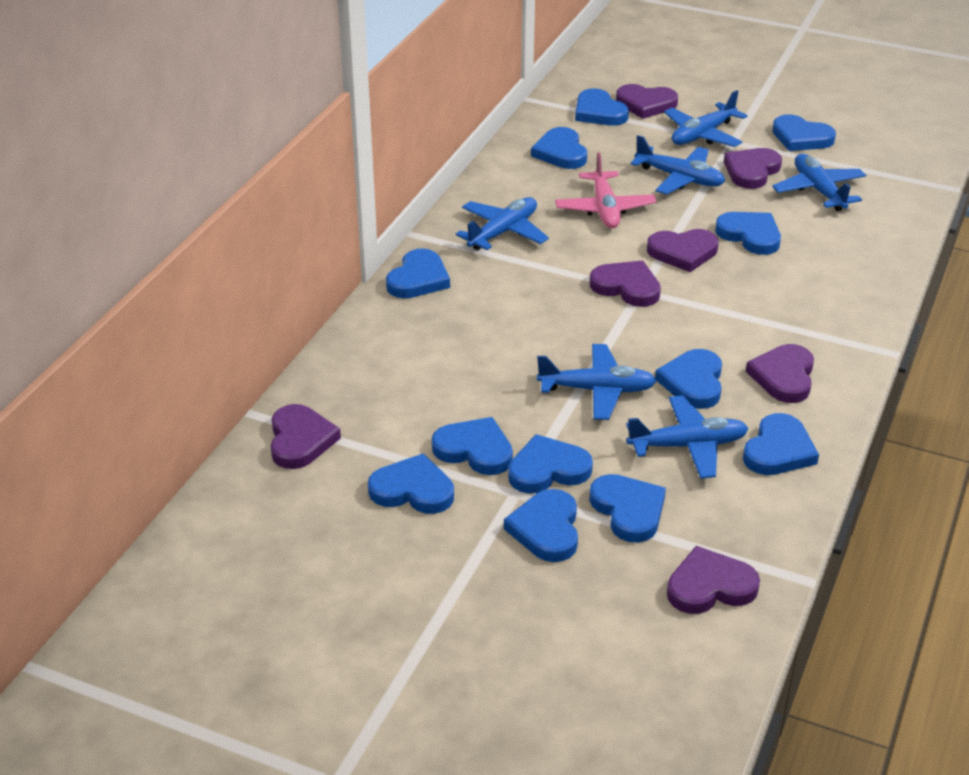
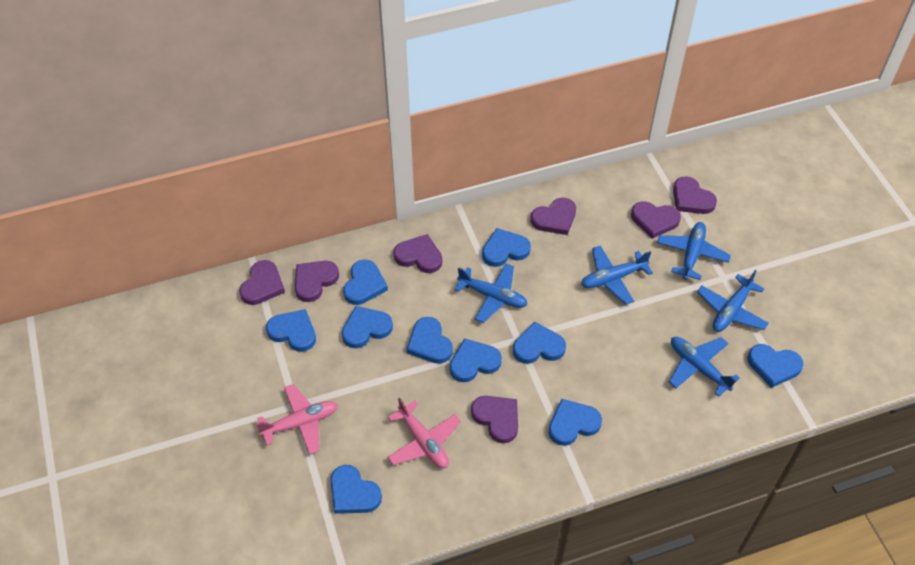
blue heart: [368,453,454,514] [386,249,450,298] [432,417,513,475] [504,489,578,562] [508,434,593,494] [531,127,587,169] [575,89,629,126] [589,474,666,543] [655,349,722,409] [715,212,781,255] [743,413,819,475] [772,114,836,151] = 12 -> [266,309,316,352] [330,465,382,514] [342,306,393,348] [343,260,388,305] [407,317,453,364] [450,338,502,382] [482,228,531,267] [513,321,566,364] [548,399,602,446] [747,344,803,388] = 10
blue plane: [456,197,549,251] [537,344,656,420] [626,396,749,479] [630,135,725,195] [664,90,747,147] [772,154,866,211] = 6 -> [454,263,528,323] [581,245,653,305] [657,222,731,280] [669,337,740,397] [697,270,769,332] = 5
pink plane: [555,152,657,228] = 1 -> [256,384,338,455] [387,397,461,468] = 2

